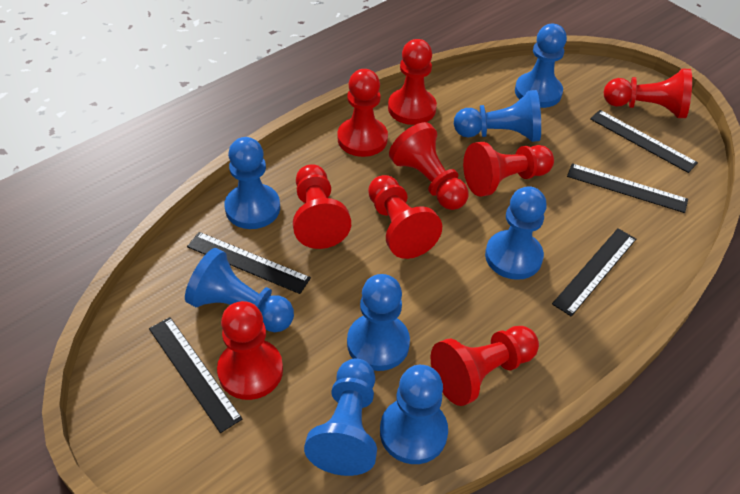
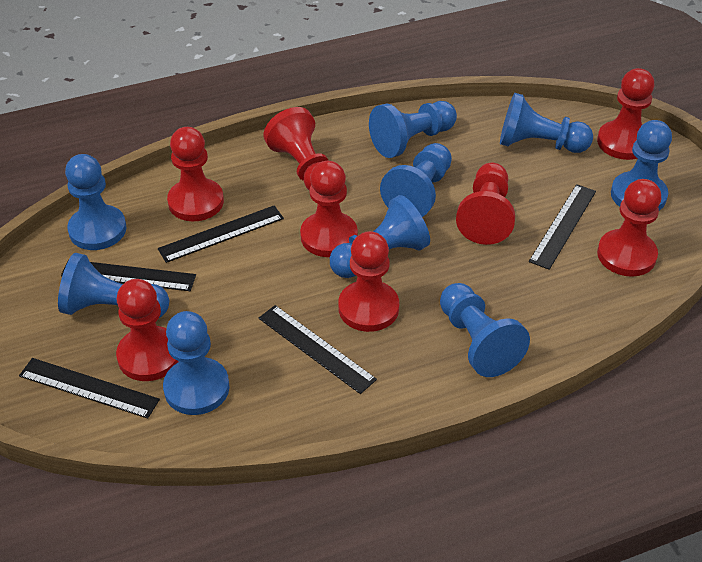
blue pawn: [185,248,294,332] [224,137,280,229] [304,359,377,476] [347,274,410,371] [380,365,448,464] [454,90,541,142] [485,186,547,280] [515,24,567,108] = 8 -> [58,253,169,318] [65,154,127,250] [163,311,230,415] [330,195,430,278] [369,101,457,158] [380,143,452,217] [440,283,530,377] [500,93,593,153] [611,120,672,210] = 9
red pawn: [217,301,283,400] [293,164,351,249] [338,69,388,157] [368,175,442,259] [388,39,437,125] [389,122,469,210] [431,326,539,406] [463,142,554,197] [604,69,692,118] = 9 -> [116,279,179,381] [167,127,224,221] [263,107,329,191] [300,161,358,257] [338,231,399,332] [456,163,515,245] [597,68,654,160] [597,179,661,277] = 8

